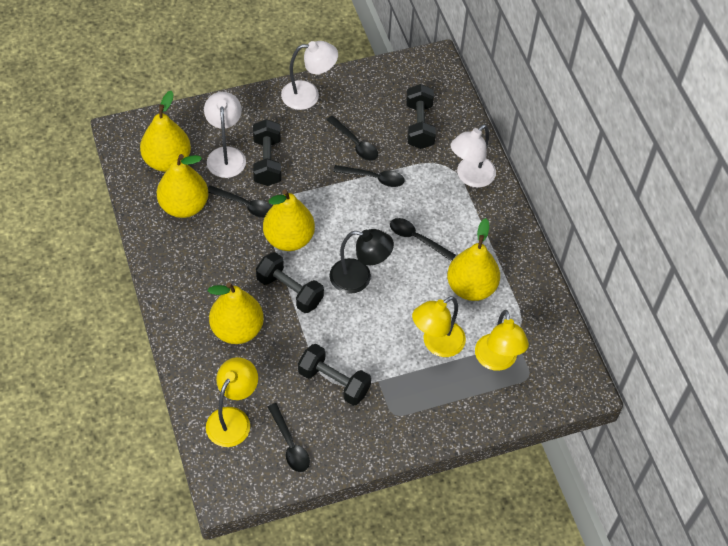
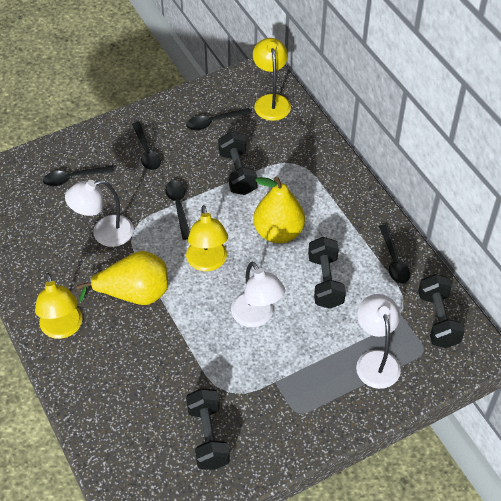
black lamp: [330,229,394,294] = 1 -> none = 0
yellow pear: [140,91,191,172] [157,154,208,218] [208,282,264,344] [263,190,315,251] [447,218,500,301] = 5 -> [76,251,168,305] [253,176,305,243] = 2

